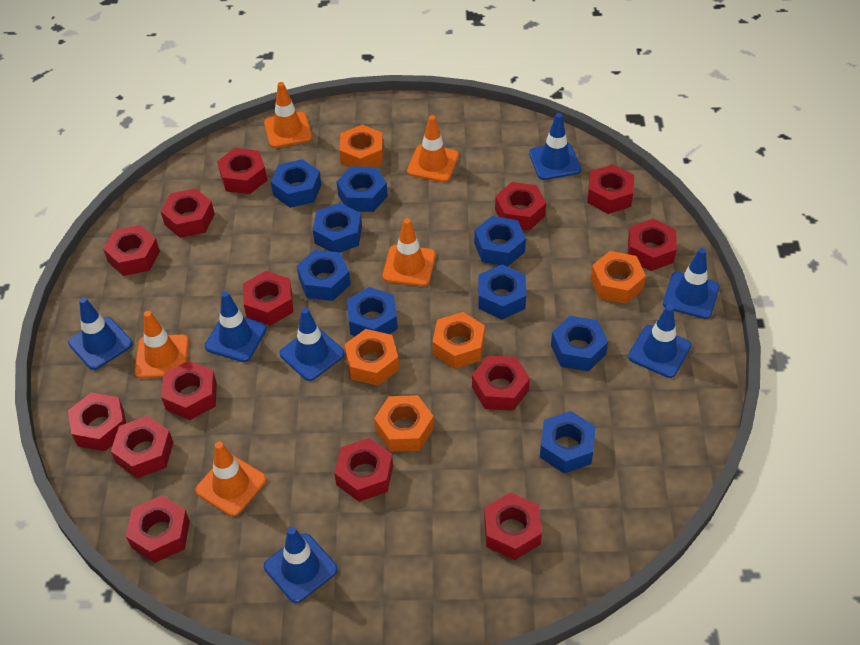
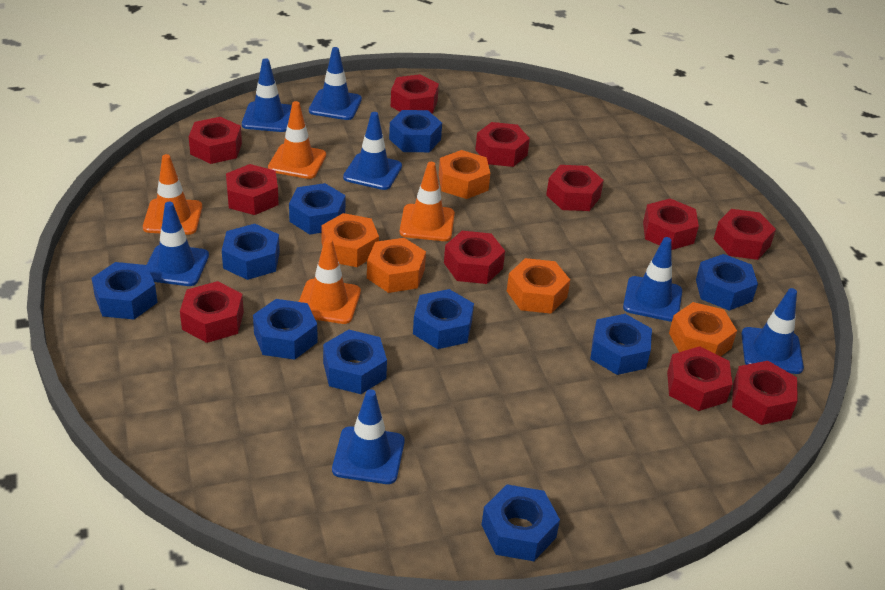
blue nut: [271,159,321,208] [297,250,351,301] [313,203,362,252] [337,166,388,212] [347,287,398,336] [474,216,526,267] [478,265,526,319] [540,411,596,473] [551,316,608,371] = 9 -> [92,262,158,320] [222,224,280,280] [253,299,318,360] [289,183,345,234] [323,330,387,394] [389,110,442,152] [413,289,474,349] [482,485,560,561] [590,314,652,375] [696,254,758,311] = 10
orange traffic cone: [135,311,189,378] [195,442,266,516] [264,82,312,148] [383,218,436,286] [407,115,459,182] = 5 -> [143,154,202,235] [268,101,326,179] [299,238,361,324] [400,162,455,241] = 4
red nut: [68,392,126,451] [103,225,160,276] [111,416,173,478] [126,495,190,563] [161,188,215,238] [161,361,217,420] [217,148,267,194] [243,271,293,326] [334,438,393,502] [472,355,530,411] [484,492,542,560] [495,182,546,231] [587,164,634,214] [628,219,677,271] = 14 -> [180,281,244,343] [189,117,242,164] [226,164,279,215] [391,74,439,113] [444,231,505,284] [475,122,530,167] [546,165,604,211] [643,199,699,250] [667,346,732,411] [714,209,776,260] [732,361,798,425] = 11

